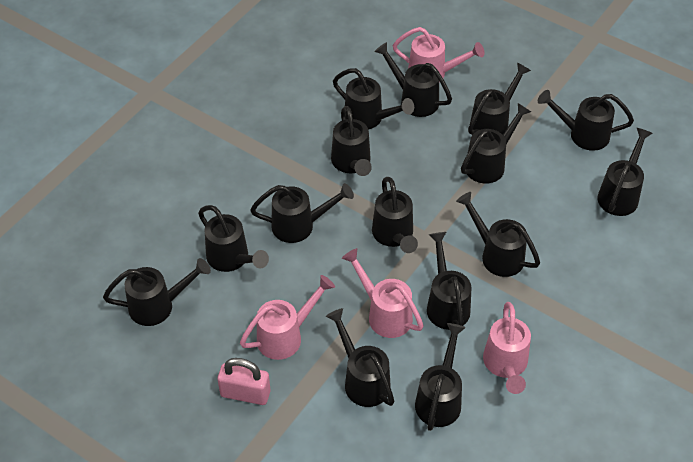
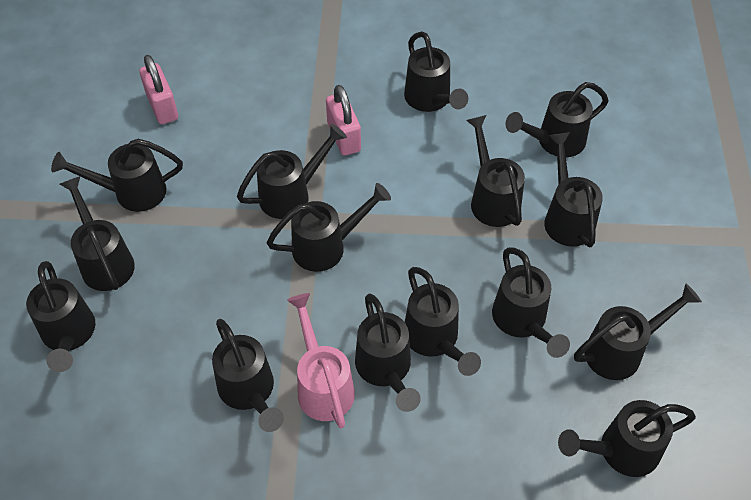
pink padlock: [218,358,270,405] = 1 -> [139,55,178,124] [326,85,361,155] = 2
pink watering can: [240,275,335,360] [342,248,424,338] [393,27,485,78] [483,302,531,394] = 4 -> [287,293,355,428] = 1

